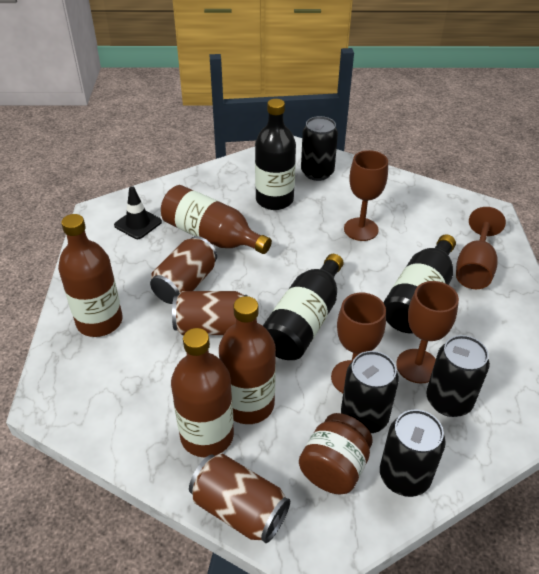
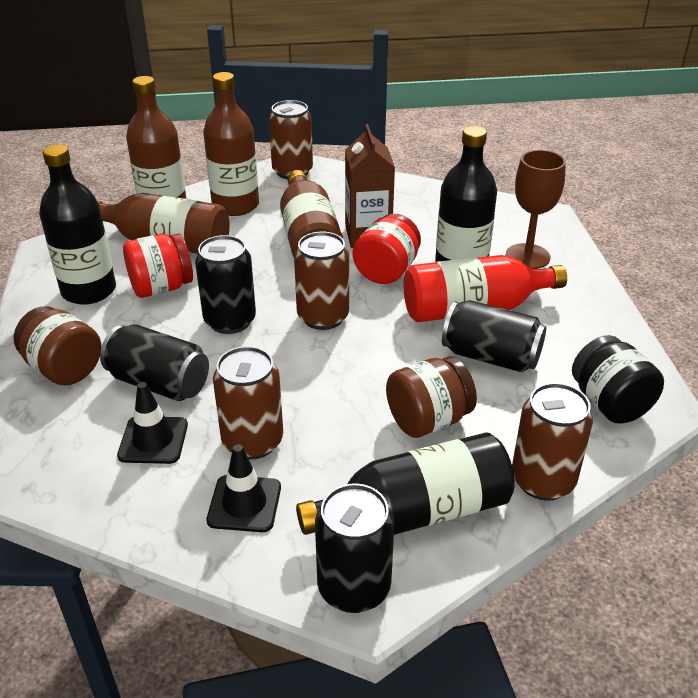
black jar: none = 0 -> [572,335,664,424] = 1
black traffic cone: [114,186,162,239] = 1 -> [117,382,188,464] [206,444,281,532] = 2
brown can: [150,236,217,304] [172,291,248,335] [189,454,290,543] = 3 -> [213,346,283,460] [269,100,313,179] [294,232,349,330] [512,383,593,501] = 4
brown carton: none = 0 -> [345,124,395,248] = 1
brown goblet: [331,293,386,393] [344,150,388,241] [396,281,459,384] [456,207,506,289] = 4 -> [505,150,566,269] = 1
brown jar: [299,413,373,495] = 1 -> [14,306,101,385] [386,356,477,438] = 2
red bottle: none = 0 -> [404,255,567,322] = 1
red jar: none = 0 -> [123,234,193,298] [353,214,421,284] = 2

